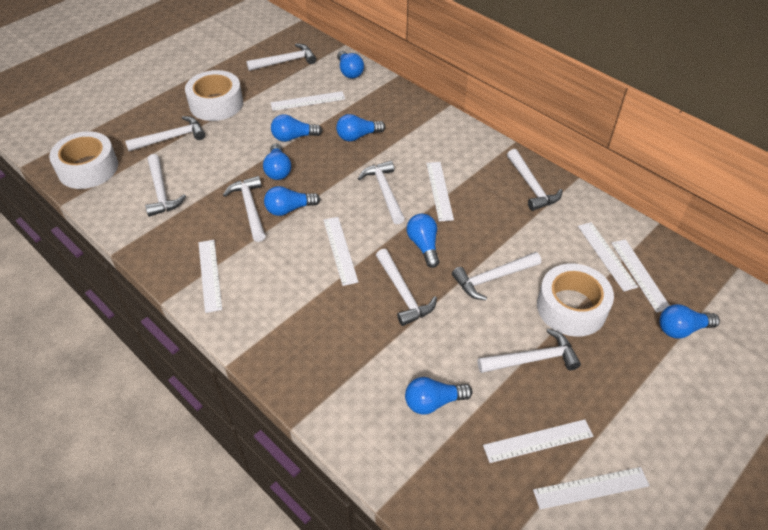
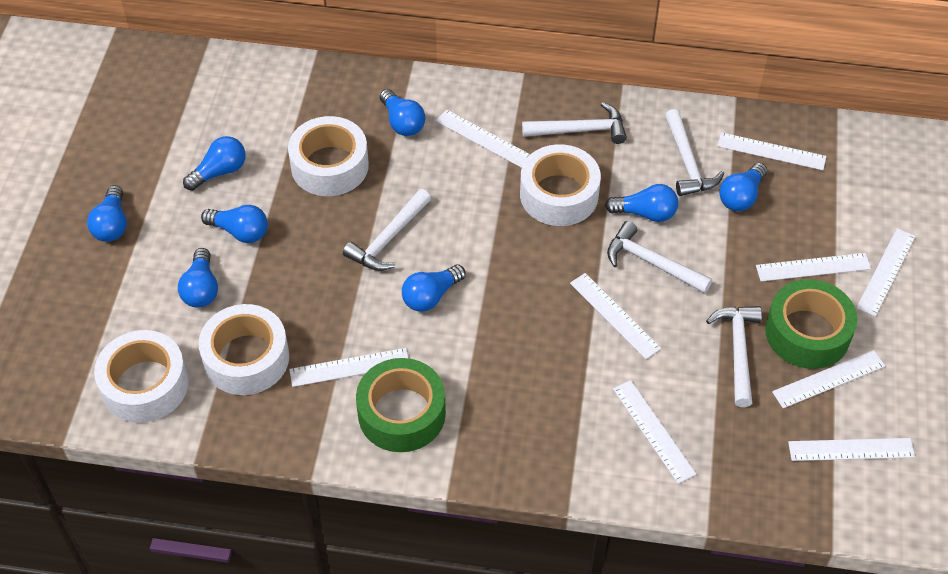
green tape: none = 0 -> [356,358,446,452] [765,279,858,369] = 2
white hammer: [125,116,205,151] [145,154,186,217] [223,176,266,242] [246,43,316,71] [358,161,405,224] [376,249,437,326] [452,252,541,300] [478,329,581,373] [507,149,563,211] = 9 -> [343,189,431,271] [522,102,627,144] [607,221,712,293] [665,109,725,196] [706,306,762,407] = 5
white ruler: [198,240,222,313] [271,91,345,111] [324,217,359,286] [426,162,454,222] [483,419,593,463] [533,467,650,510] [578,222,638,291] [612,239,670,313] = 8 -> [289,348,408,387] [436,109,530,168] [570,273,661,359] [613,380,696,484] [717,132,826,170] [756,253,871,282] [772,350,885,408] [788,438,915,461] [857,228,915,317] = 9
white tape: [49,131,118,189] [185,70,243,121] [537,264,614,337] = 3 -> [94,330,189,423] [198,304,289,395] [288,116,369,196] [520,144,601,226] = 4

